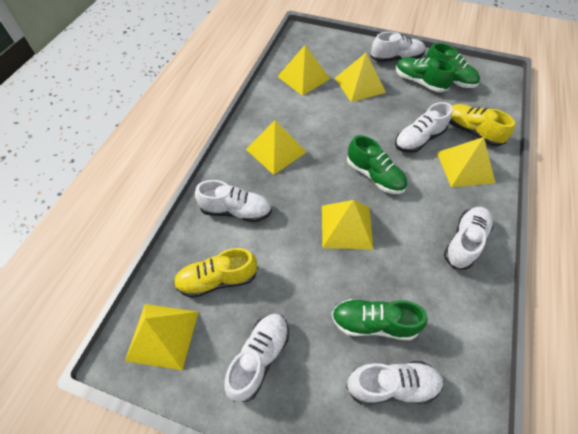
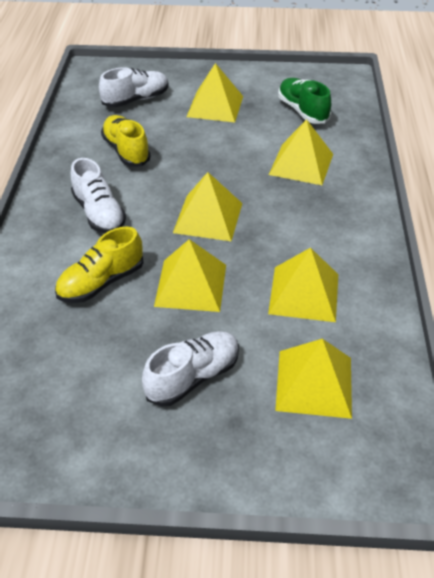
green shoe: [332,299,428,340] [347,135,407,194] [396,57,455,92] [426,43,480,88] = 4 -> [278,78,331,124] = 1
white shoe: [195,180,272,222] [225,314,289,402] [346,361,444,405] [371,32,425,62] [395,102,453,153] [444,207,493,270] = 6 -> [71,158,126,233] [99,67,169,107] [142,331,239,406] = 3

